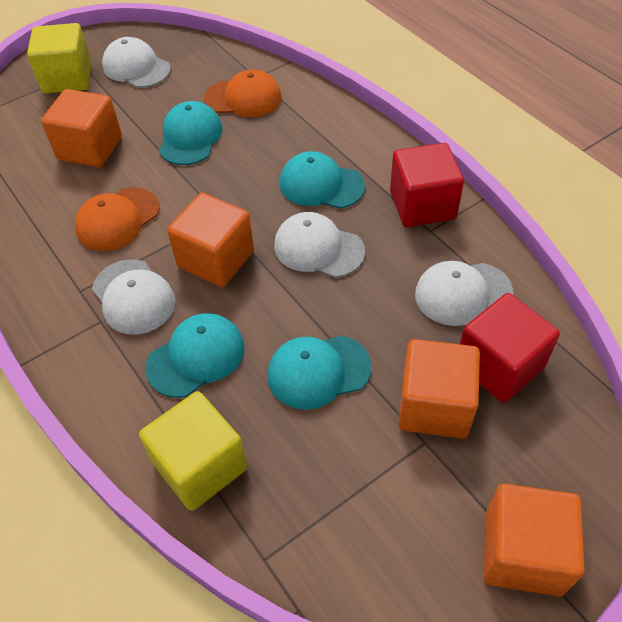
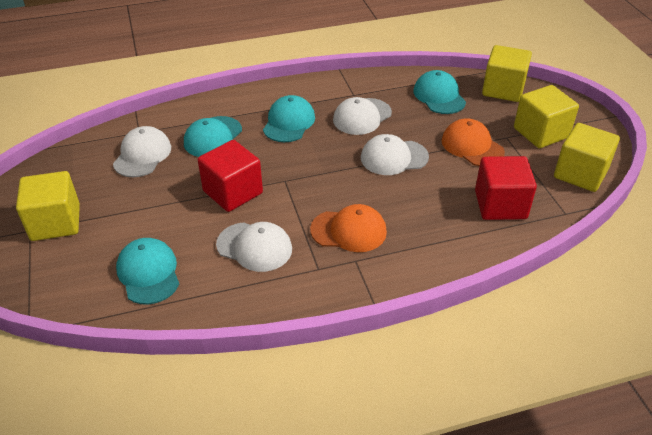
orange cube: [41,89,122,167] [167,193,254,287] [398,339,480,439] [484,484,585,597] = 4 -> none = 0
yellow cube: [27,23,92,93] [139,391,247,511] = 2 -> [16,171,80,241] [482,45,532,102] [514,85,579,148] [554,123,620,192] = 4

